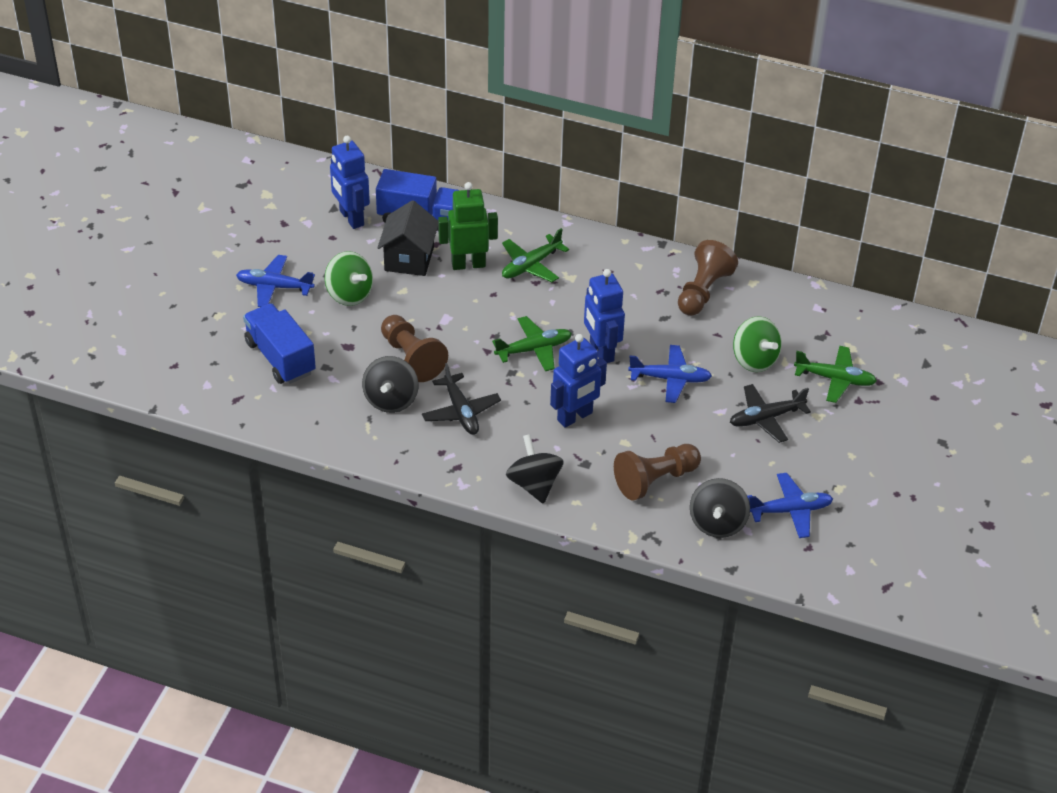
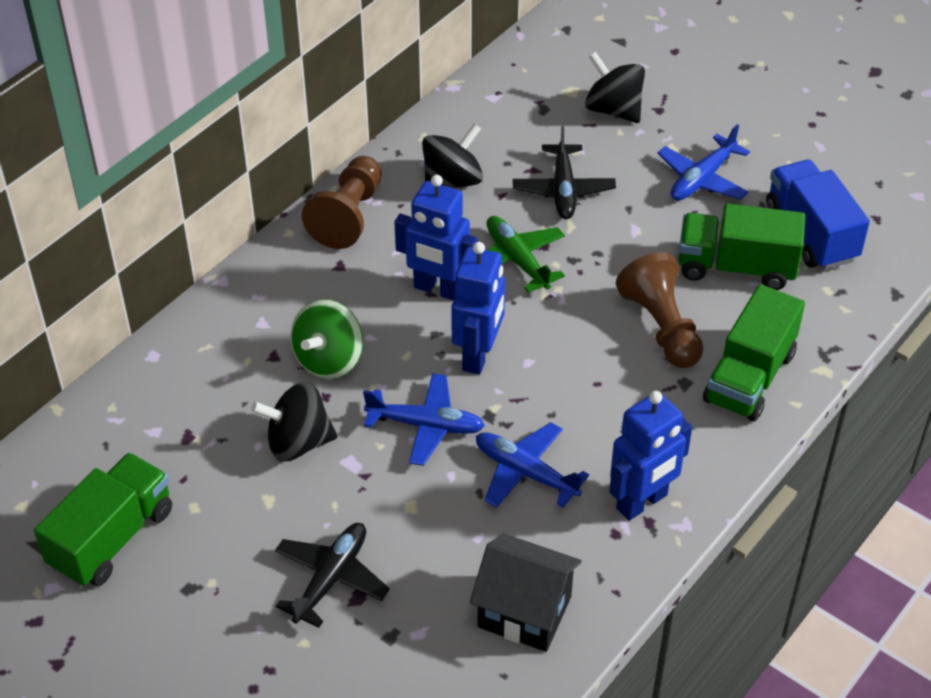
blue truck: [243,303,316,384] [376,169,459,232] = 2 -> [766,160,870,270] = 1
brown pawn: [381,315,448,382] [614,444,701,501] [678,240,738,316] = 3 -> [302,156,382,249] [616,252,703,368] = 2
green plane: [492,316,572,371] [502,228,569,282] [794,346,877,403] = 3 -> [486,216,565,293] = 1
green robot: [438,182,498,270] = 1 -> none = 0
green spinning top: [325,251,373,306] [733,316,782,372] = 2 -> [290,299,363,379] = 1
green truck: none = 0 -> [34,453,172,587] [678,203,805,290] [703,284,805,421] = 3

